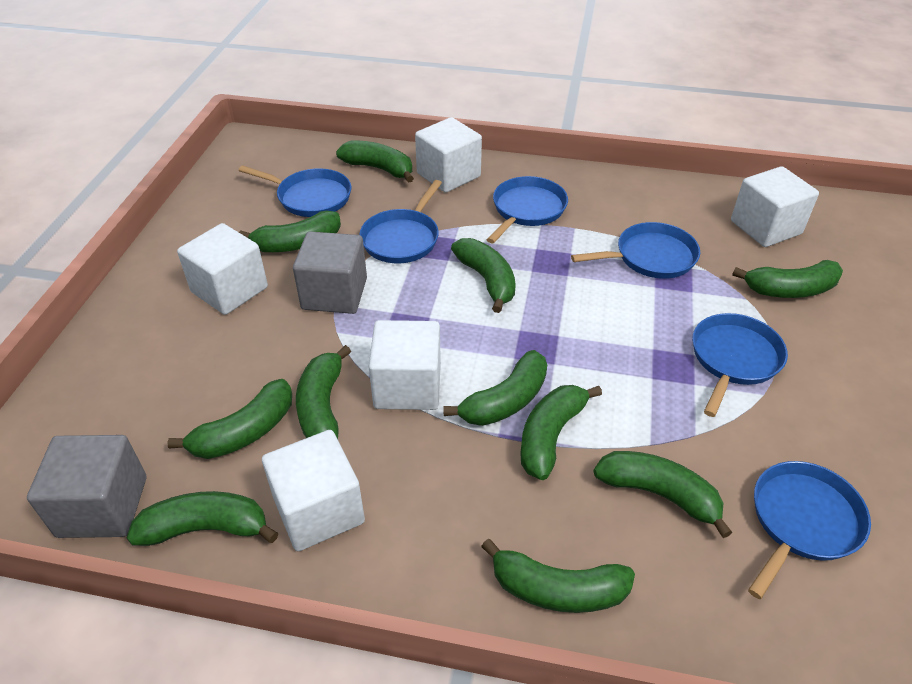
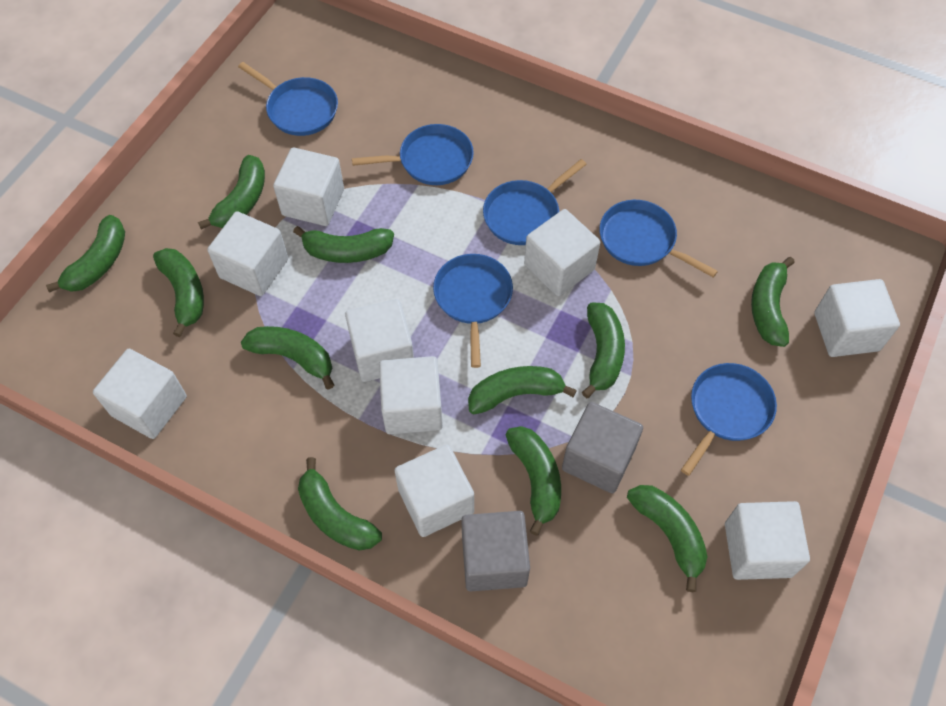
white cube: [177,223,268,315] [262,430,365,551] [369,320,441,410] [415,117,482,193] [731,166,819,247] = 5 -> [93,349,187,439] [208,211,288,296] [273,148,344,226] [345,299,414,382] [379,356,443,434] [395,445,474,537] [524,209,600,296] [725,501,810,580] [814,279,900,357] = 9

